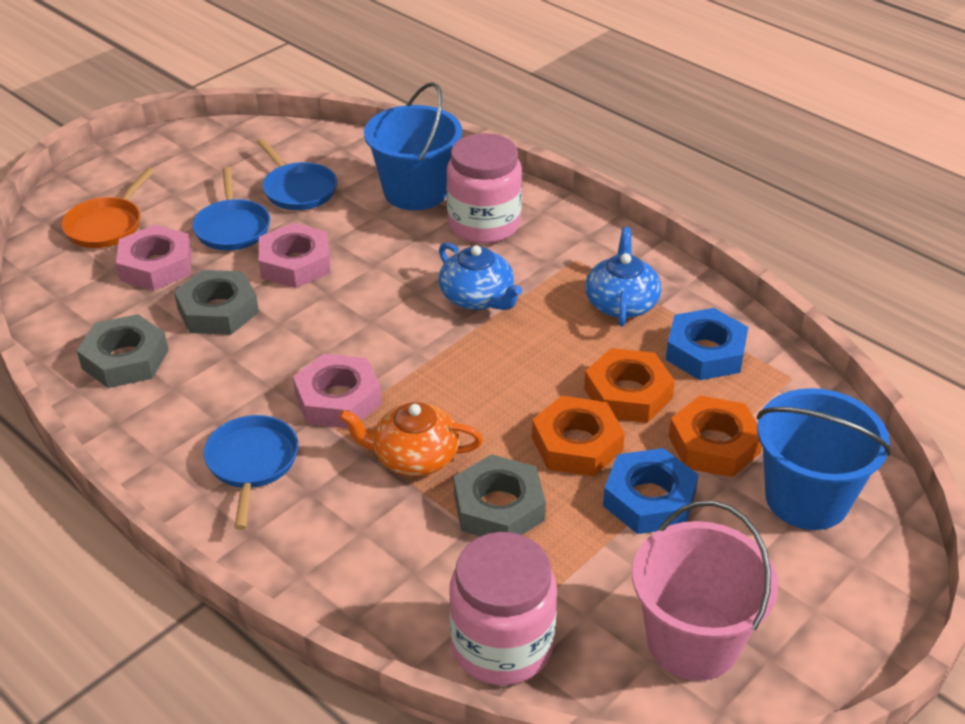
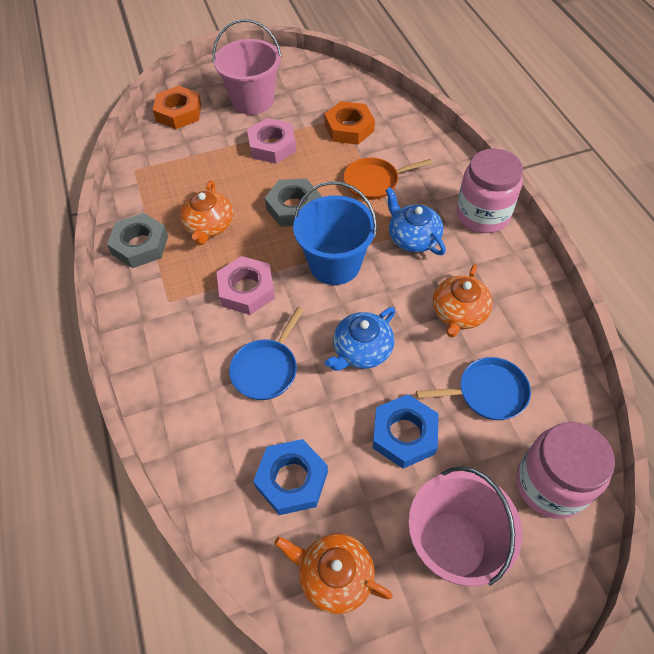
blue bucket: [364,82,462,210] [757,388,891,530] = 2 -> [293,181,377,285] = 1
blue pan: [192,167,270,251] [204,415,298,530] [257,139,337,210] = 3 -> [229,307,304,400] [416,357,531,420] = 2
grey nut: [77,314,169,388] [174,270,259,335] [454,454,546,537] = 3 -> [107,213,168,268] [265,178,321,227] = 2
orange nut: [532,396,625,477] [584,348,675,423] [669,395,762,477] = 3 -> [153,86,201,129] [324,101,375,145] = 2
orange teapot: [339,402,483,476] = 1 -> [180,180,233,245] [274,533,393,614] [433,264,493,337] = 3
pink bucket: [632,501,778,681] = 1 -> [213,19,282,115] [408,466,522,586] = 2
pink nut: [116,225,192,290] [259,223,331,288] [293,354,382,428] = 3 -> [217,256,275,315] [247,118,296,164] = 2

